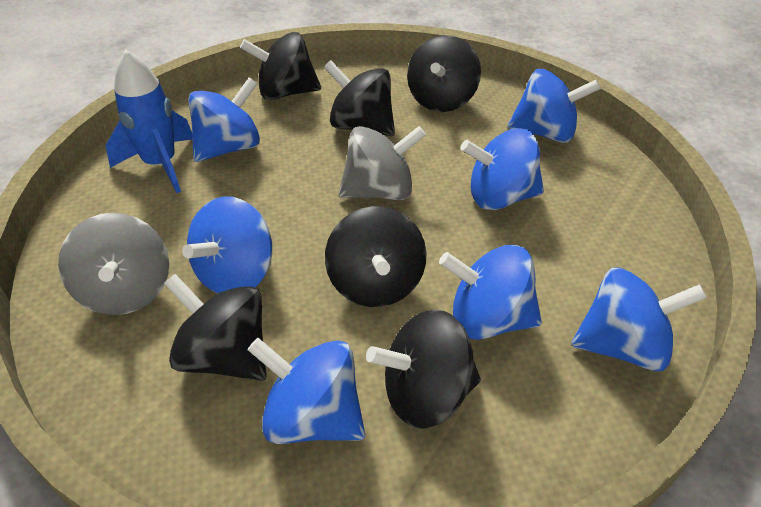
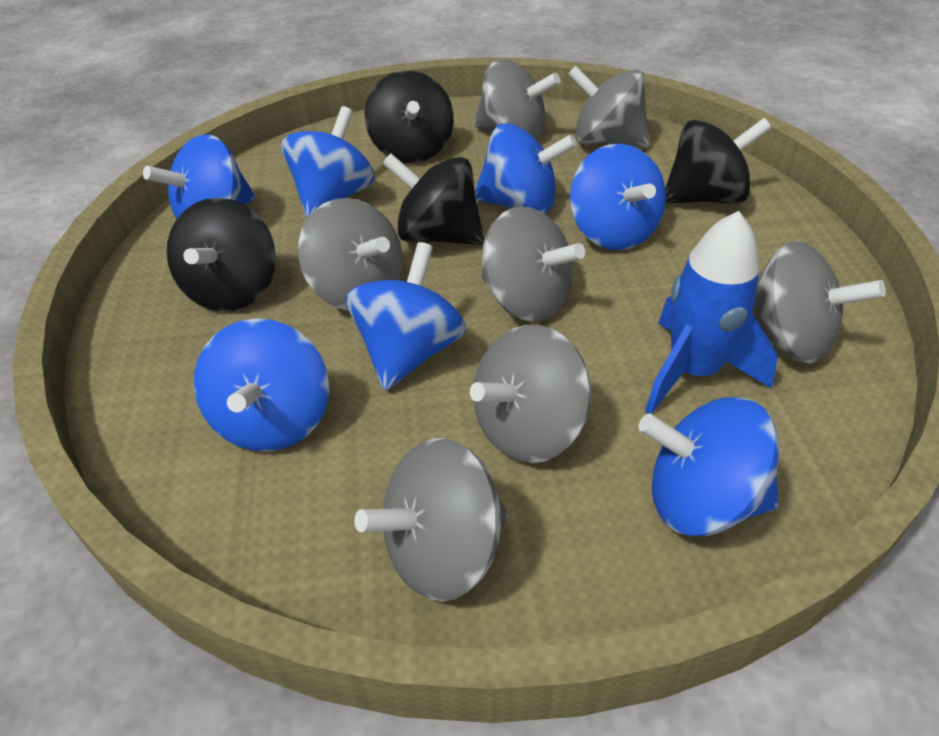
black spinning top: [164,274,267,381] [240,32,321,100] [324,60,395,136] [325,206,427,307] [366,309,481,429] [407,35,481,112] = 6 -> [167,198,276,311] [365,71,454,163] [382,153,485,245] [665,118,771,204] = 4
grey spinning top: [58,213,169,315] [338,126,426,200] = 2 -> [298,198,402,311] [354,438,508,601] [470,325,591,463] [474,59,561,140] [481,206,585,321] [568,65,650,148] [752,241,886,364] = 7

